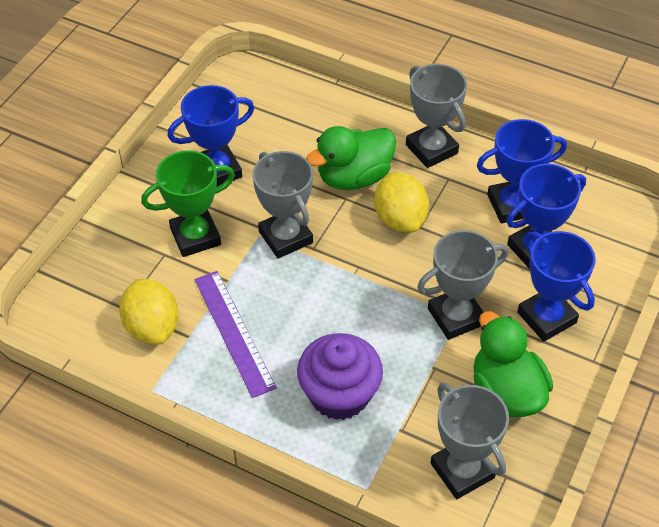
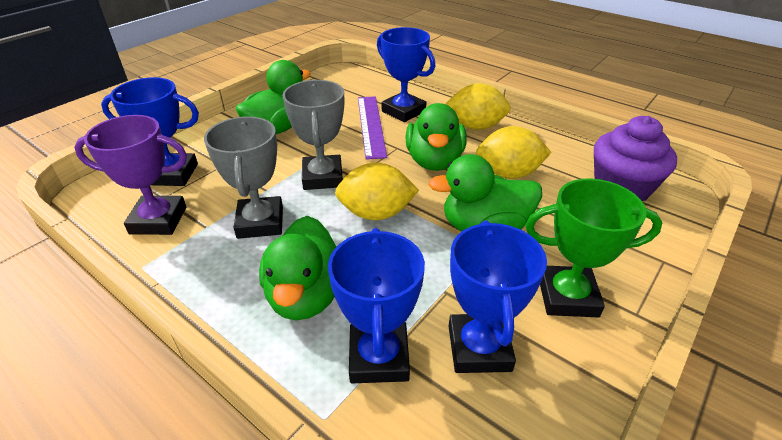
green duck: [306,126,396,190] [473,311,553,417] = 2 -> [236,60,311,134] [259,216,337,321] [405,103,467,171] [428,154,542,232] = 4
grey trophy: [252,151,313,259] [406,64,467,168] [417,230,508,340] [430,382,509,499] = 4 -> [204,116,283,239] [283,80,344,190] = 2
purple trophy: none = 0 -> [74,115,187,235] = 1
yellow lemon: [119,279,179,345] [374,173,429,232] = 2 -> [335,162,419,220] [446,83,511,130] [476,126,551,179] = 3

